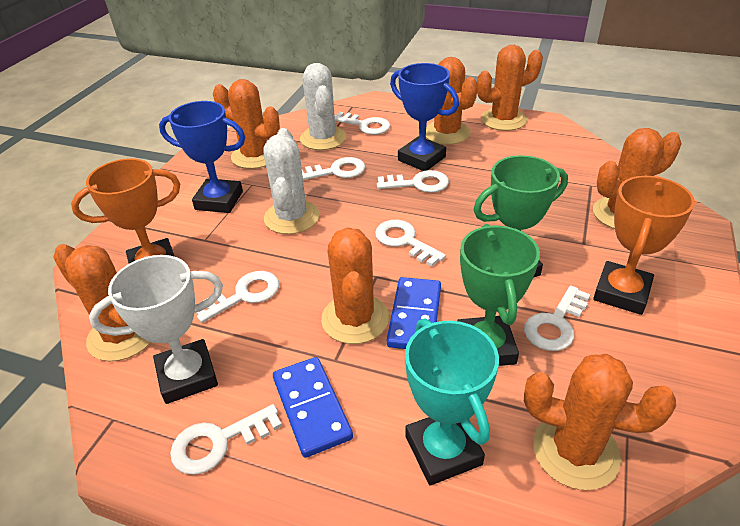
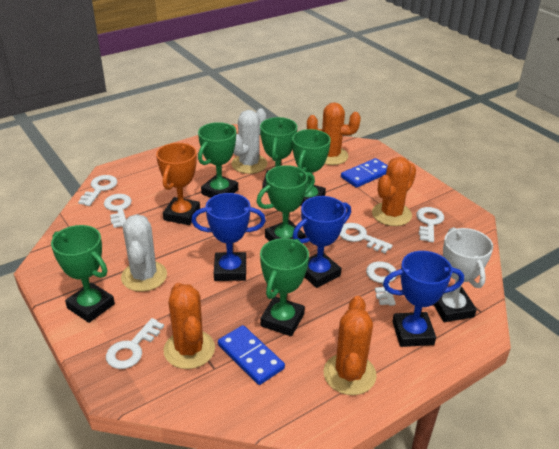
blue trophy: [159,101,245,213] [390,63,459,171] = 2 -> [191,193,266,281] [293,196,351,288] [383,251,464,347] = 3
green trophy: [457,224,540,366] [474,155,568,278] = 2 -> [51,225,115,323] [198,122,238,198] [257,165,315,244] [260,117,297,192] [260,238,309,336] [292,129,331,206] = 6
orange cactus: [53,244,151,361] [213,79,280,169] [321,227,389,344] [426,57,478,145] [477,45,543,131] [524,354,676,490] [593,128,682,229] = 7 -> [163,283,215,369] [307,102,361,165] [324,296,377,395] [372,157,416,226] = 4
orange trophy: [71,158,180,264] [593,176,695,315] = 2 -> [156,143,200,225] = 1
turquoise trophy: [405,318,499,485] = 1 -> none = 0
white key: [170,404,282,475] [196,271,280,323] [302,157,365,180] [335,112,391,135] [375,220,446,267] [377,170,449,193] [524,285,591,351] = 7 -> [78,175,117,206] [104,194,132,228] [106,318,164,369] [339,223,393,253] [366,261,397,306] [416,207,444,242] = 6

